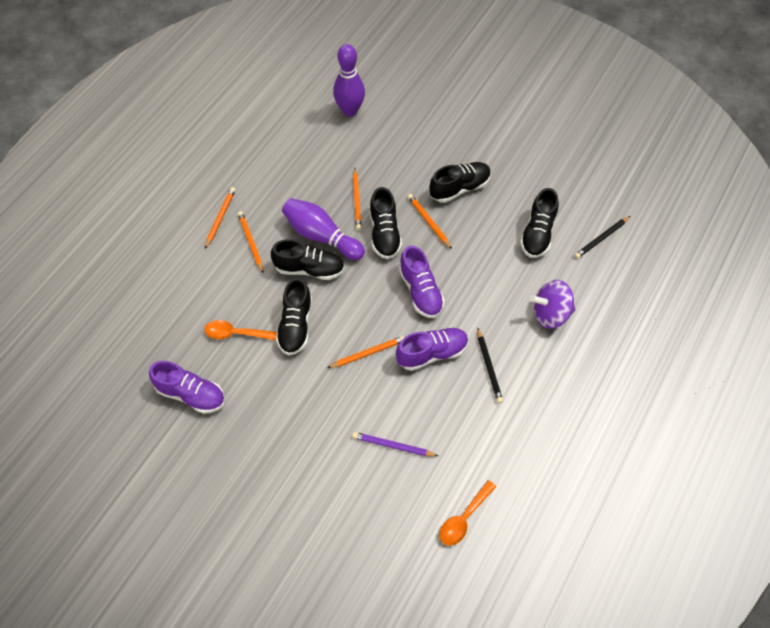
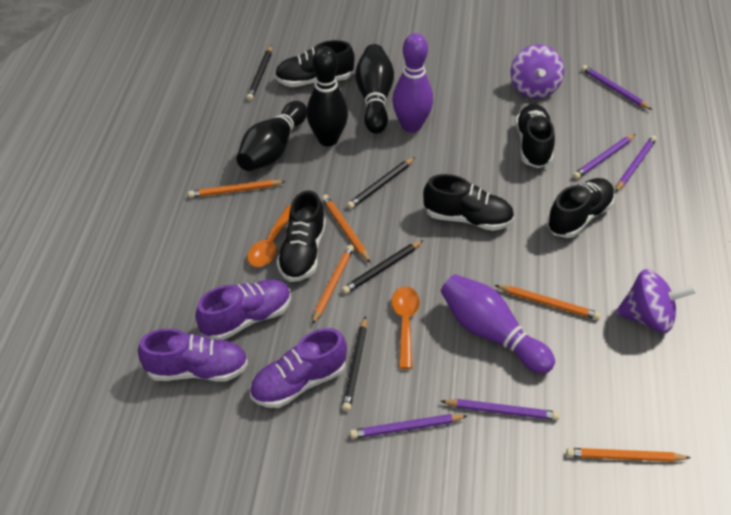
black bowling pin: none = 0 -> [236,101,307,171] [307,47,348,146] [355,44,394,134] = 3
black pencil: [477,328,503,403] [574,216,630,259] = 2 -> [246,45,272,101] [342,240,423,294] [342,316,367,411] [347,157,415,209] = 4
purple pencil: [352,432,438,456] = 1 -> [350,414,467,439] [440,399,560,420] [573,134,635,179] [581,65,652,110] [615,135,657,192] = 5
purple spinning top: [530,280,576,329] = 1 -> [511,44,564,99] [616,269,697,333] = 2

